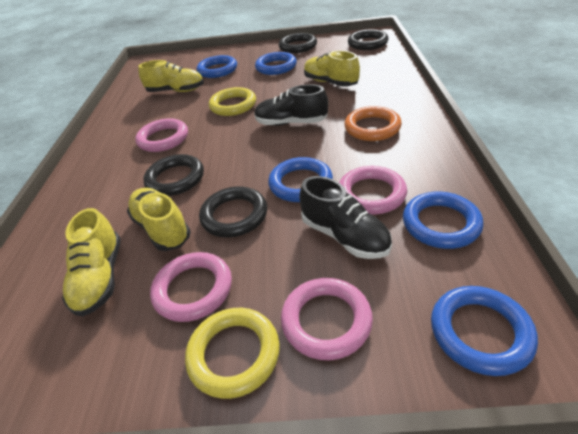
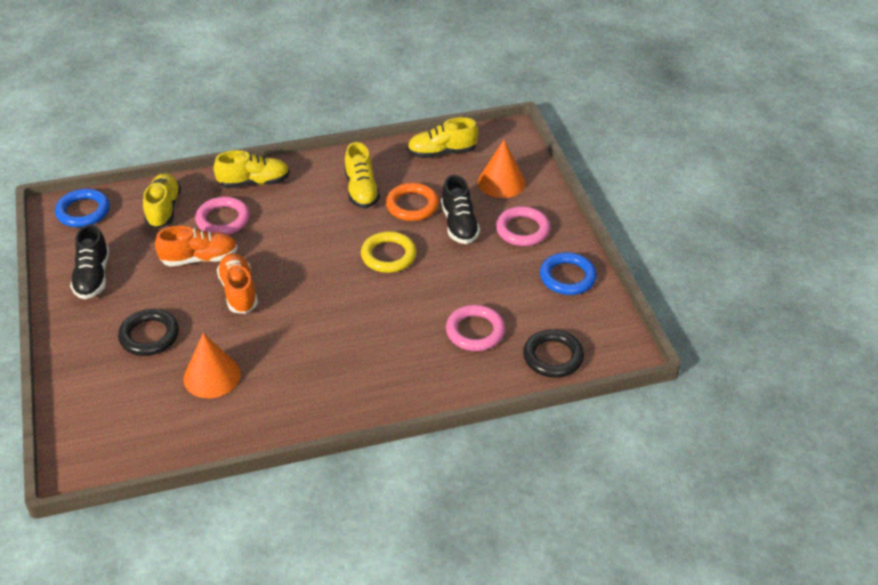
black ring: [143,154,204,196] [199,186,267,238] [279,33,317,53] [348,29,389,50] = 4 -> [118,309,179,356] [523,329,584,378] = 2
blue ring: [197,55,237,78] [255,52,297,75] [268,157,333,202] [403,191,483,249] [431,286,538,376] = 5 -> [55,188,110,227] [540,252,597,295] = 2
orange cone: none = 0 -> [183,333,241,398] [478,140,526,198] = 2
orange shoe: none = 0 -> [155,226,238,266] [217,253,258,314] = 2
pink ring: [135,118,188,152] [150,252,232,322] [281,278,373,360] [339,166,407,215] = 4 -> [195,197,250,235] [446,305,505,351] [496,206,550,246] = 3
yellow ring: [185,308,280,399] [209,87,256,116] = 2 -> [361,231,417,273] = 1

